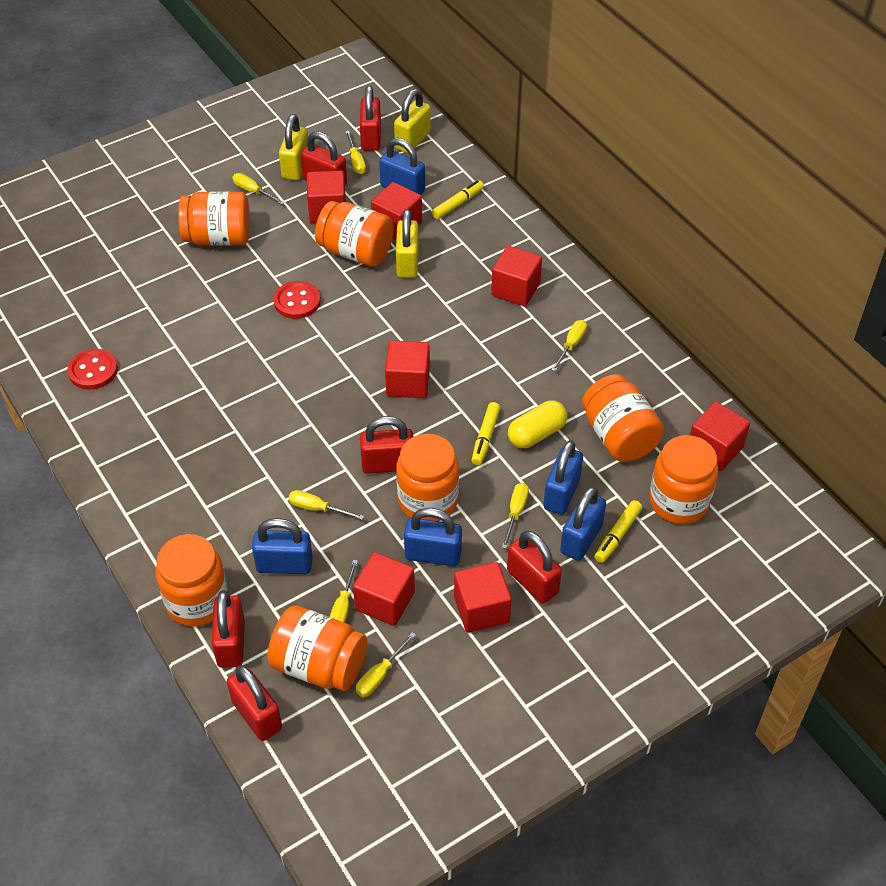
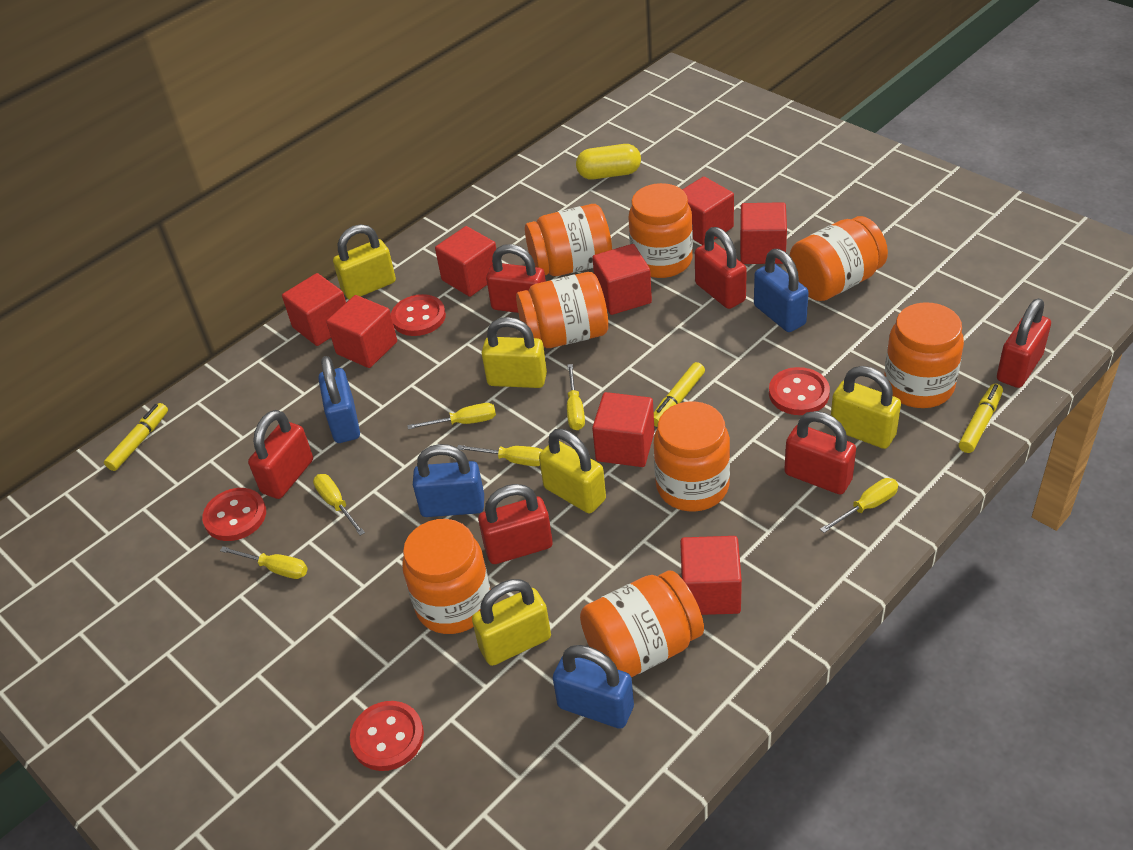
blue padlock: [252,518,313,574] [379,138,425,195] [404,508,462,566] [543,440,583,515] [560,486,606,561] = 5 -> [318,356,360,443] [413,444,484,517] [553,645,634,729] [754,249,809,332] = 4
orange jar: [156,534,228,627] [178,191,250,246] [268,606,367,691] [315,201,394,266] [396,434,459,521] [582,374,664,462] [649,435,718,524] = 7 -> [402,519,490,634] [516,272,608,348] [525,204,612,276] [580,570,704,678] [629,183,693,278] [654,401,730,511] [789,216,888,301] [884,302,964,408] = 8
red button: [67,349,118,390] [273,281,321,319] = 2 -> [202,488,266,541] [350,701,424,771] [391,294,446,336] [769,367,830,415] = 4
red cube: [307,170,346,223] [353,552,415,626] [371,182,422,240] [385,340,430,398] [454,562,512,633] [491,245,542,307] [690,401,750,471] = 7 -> [282,273,346,346] [326,295,397,368] [435,226,496,297] [592,244,652,315] [592,392,655,467] [680,536,742,615] [682,177,734,245] [740,202,787,264] = 8
yellow padlock: [279,114,308,180] [394,89,431,153] [396,209,419,278] = 3 -> [333,224,396,300] [472,579,551,666] [482,317,547,388] [539,429,606,513] [831,366,901,449] = 5
yellow screwdriver: [232,173,285,205] [289,490,364,520] [330,560,358,623] [345,131,366,174] [356,632,416,697] [502,483,529,549] [551,320,587,371] = 7 -> [220,546,308,579] [313,474,365,535] [407,403,496,429] [457,445,542,466] [567,364,585,430] [820,478,898,533] = 6

